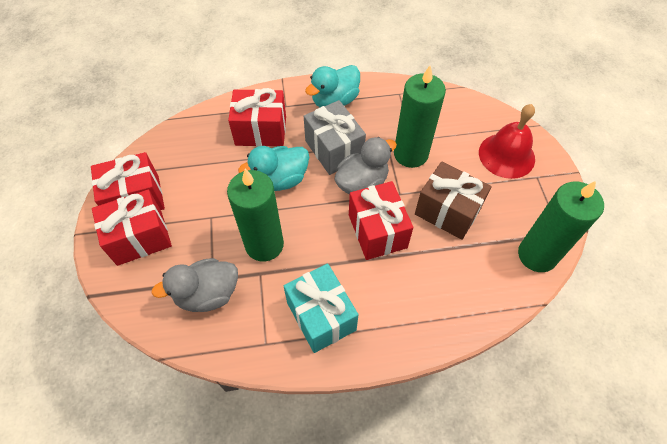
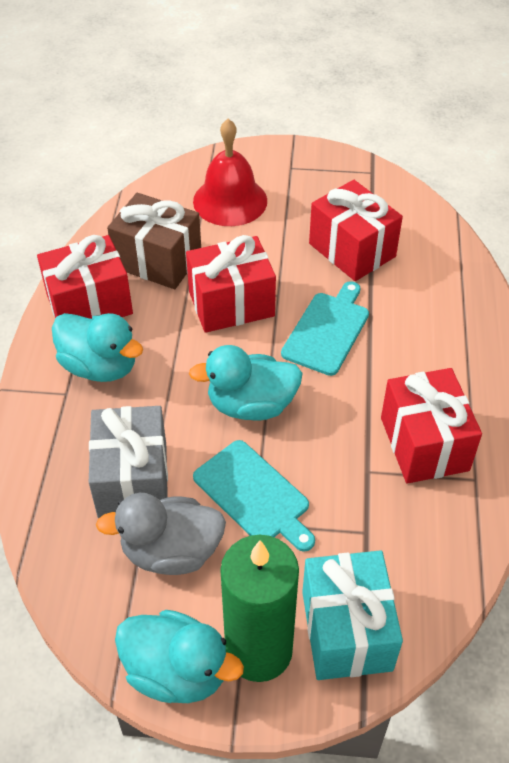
green candle: [227,169,284,262] [394,65,446,168] [518,181,604,272] = 3 -> [220,535,299,682] = 1
grey duck: [151,258,238,312] [335,137,397,194] = 2 -> [96,493,226,575] = 1
turquoise cutting board: none = 0 -> [193,440,315,552] [281,281,369,376] = 2
turquoise duck: [238,146,309,191] [305,65,360,107] = 2 -> [52,313,143,382] [115,610,244,703] [189,345,303,421] = 3

